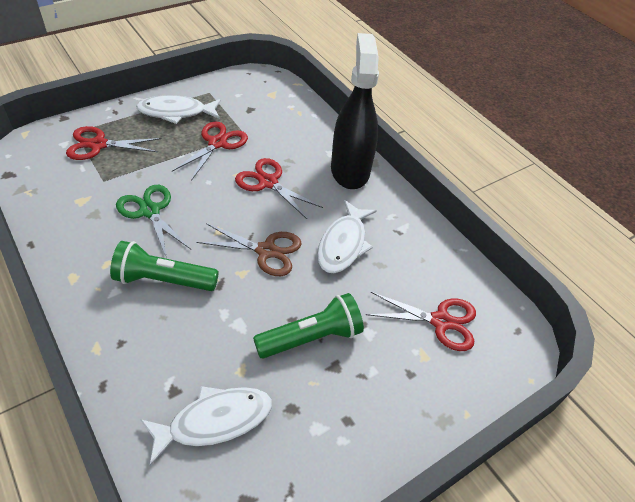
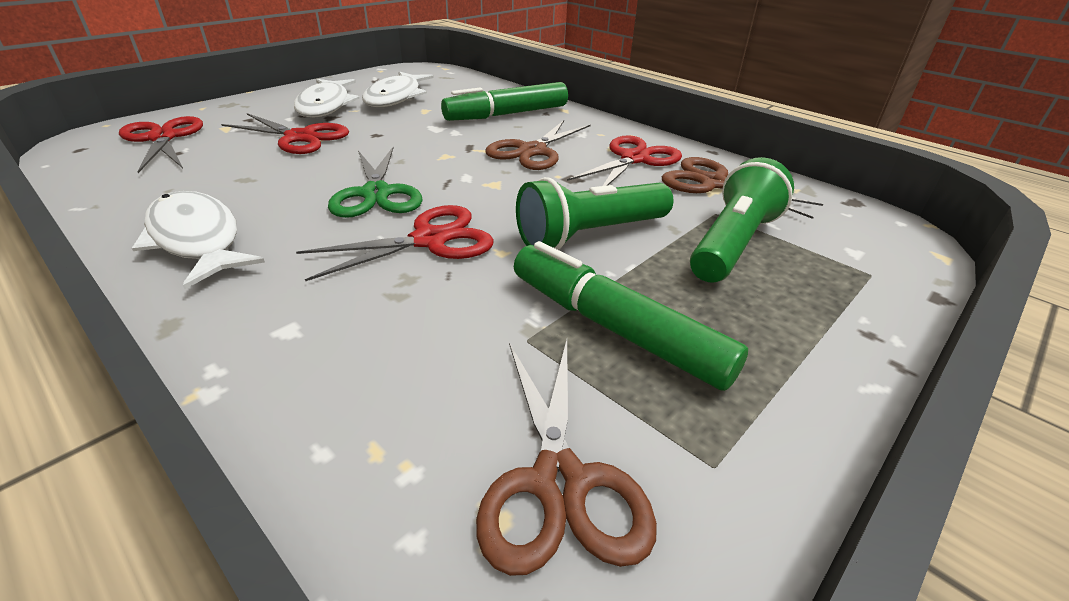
black spray bottle: [331,33,379,189] = 1 -> none = 0
brown scissors: [196,223,302,276] = 1 -> [476,340,657,576] [485,120,591,170] [662,157,823,219] = 3
green marker: none = 0 -> [441,82,568,121] [514,241,748,391] = 2

